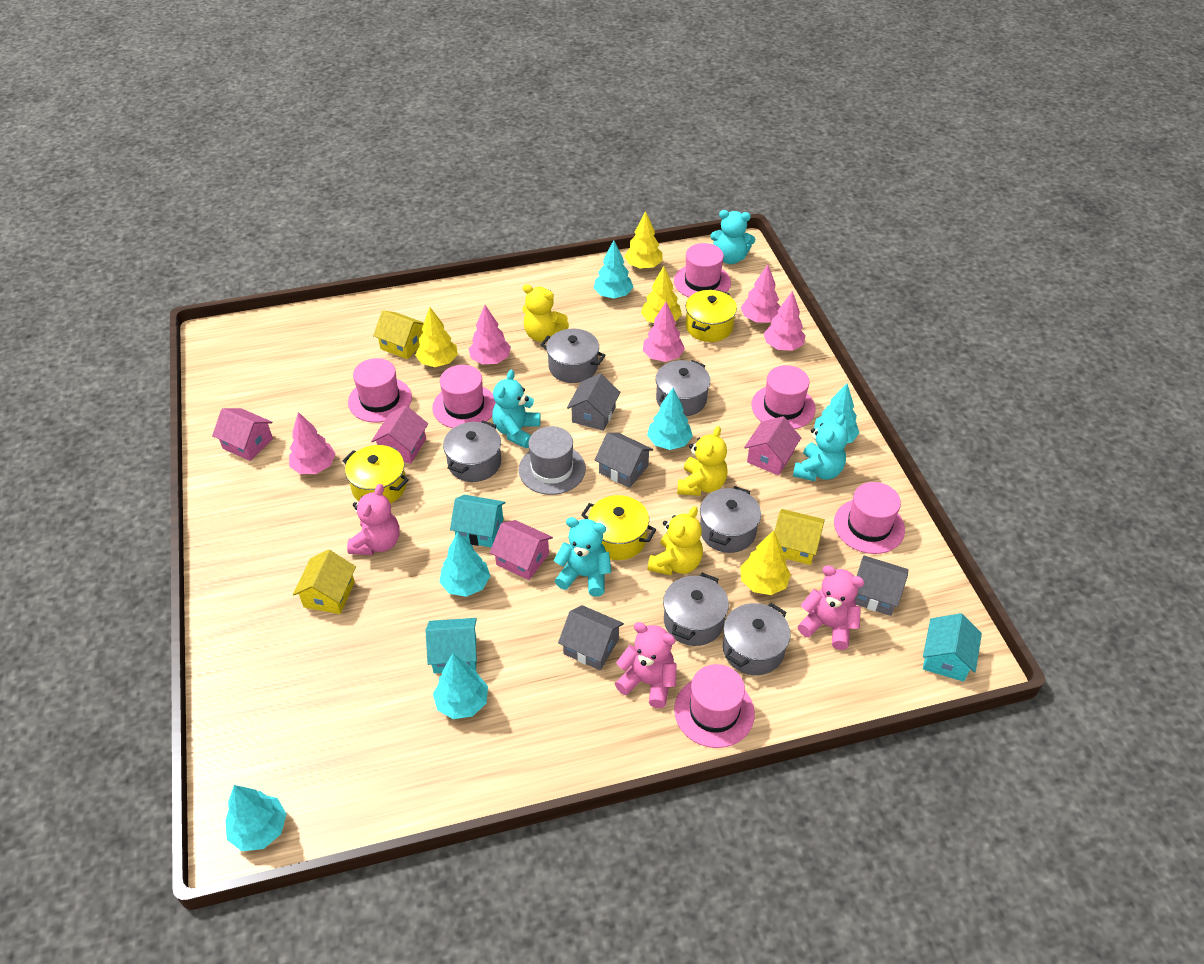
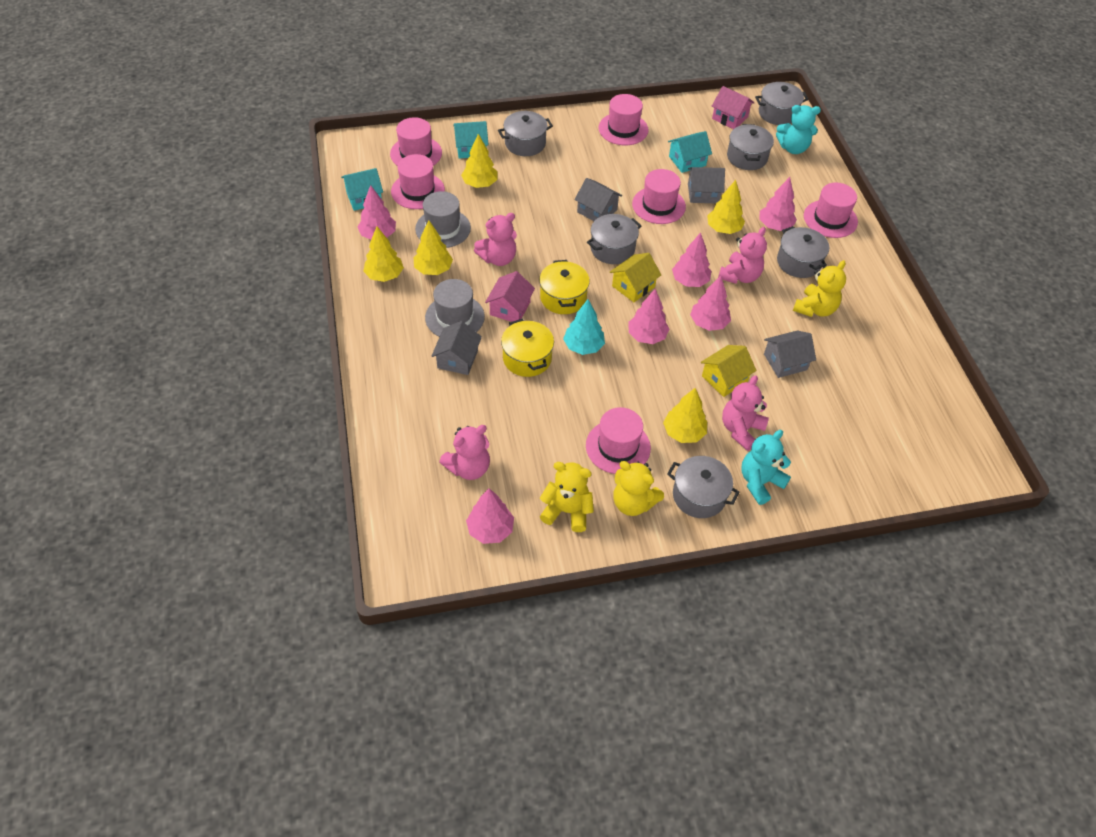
grey hat: [519,426,586,495] = 1 -> [415,191,471,248] [425,279,485,337] = 2
pink house: [212,408,273,461] [371,405,428,464] [490,520,553,580] [744,416,801,475] = 4 -> [485,271,535,322] [712,86,754,129] = 2
pink teddy bear: [347,484,400,555] [615,622,677,708] [798,565,864,650] = 3 -> [439,425,490,480] [474,213,517,266] [718,227,767,284] [722,375,769,451] = 4
pink tree: [289,412,335,474] [469,305,511,364] [643,302,685,362] [741,264,781,323] [764,291,806,351] = 5 -> [358,185,396,239] [466,488,514,544] [628,289,669,344] [672,232,711,287] [690,276,731,331] [759,177,797,231] = 6
turquoise teddy bear: [492,370,541,448] [554,517,611,597] [710,210,755,264] [793,414,848,481] = 4 -> [741,430,791,505] [776,105,821,154] = 2
turquoise tree: [225,785,286,851] [433,653,488,719] [439,532,490,597] [594,240,633,299] [647,388,693,450] [814,383,859,443] = 6 -> [563,299,605,355] = 1
yellow house: [293,550,356,614] [373,310,424,359] [774,509,825,565] = 3 -> [610,253,661,302] [701,345,756,397] = 2
yellow pot: [342,445,409,504] [581,495,656,560] [686,290,737,342] = 3 -> [501,319,554,377] [539,260,590,314] = 2
yellow tree: [415,307,458,367] [624,211,663,269] [641,266,682,323] [740,530,791,595] = 4 -> [363,227,404,282] [413,220,453,275] [461,134,498,188] [663,388,707,443] [707,180,745,234] = 5

